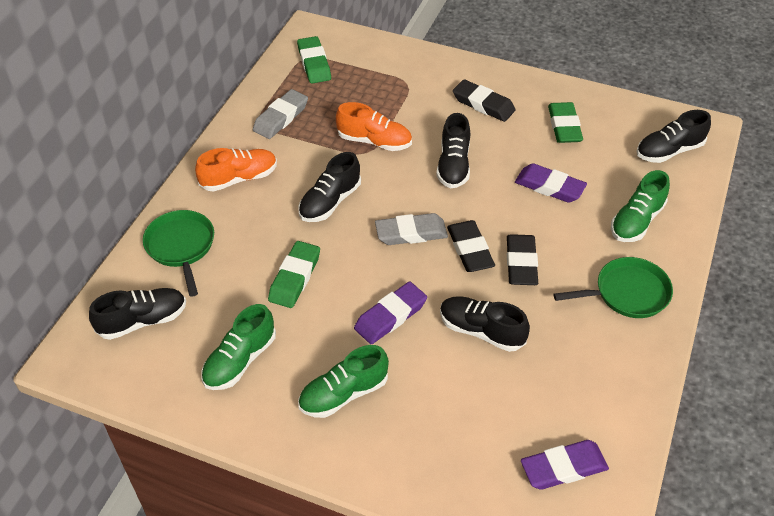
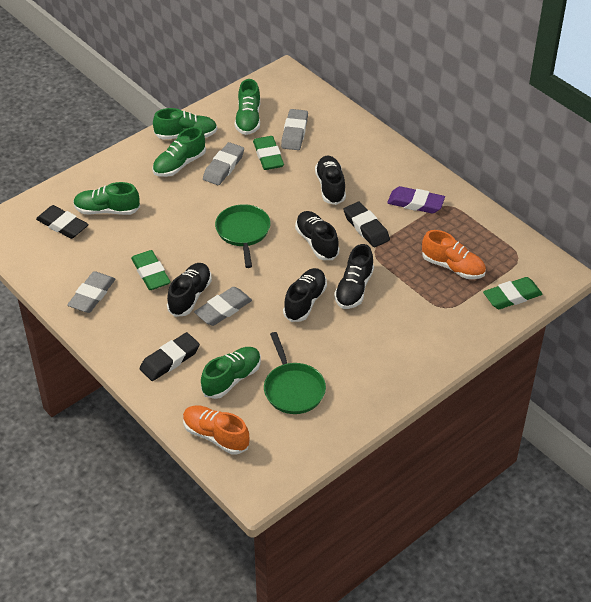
green shoe: [201,304,276,390] [298,345,389,418] [611,170,670,242] = 3 -> [73,182,140,215] [152,127,206,177] [153,108,217,139] [201,347,261,399] [235,79,260,135] = 5
grey eraser: [253,89,308,139] [375,213,448,245] = 2 -> [67,271,115,313] [194,287,252,326] [203,142,244,185] [281,109,308,150] = 4
purple eraser: [354,282,427,344] [515,163,587,203] [521,440,609,490] = 3 -> [387,186,445,213] = 1

